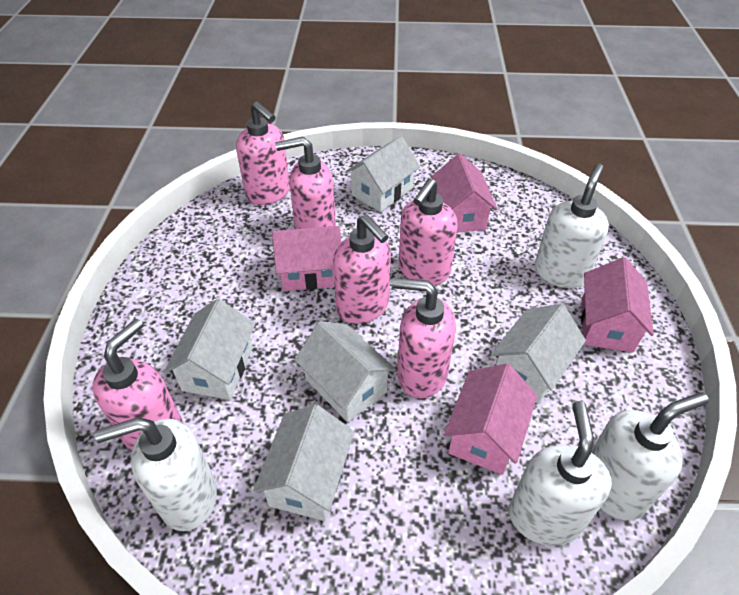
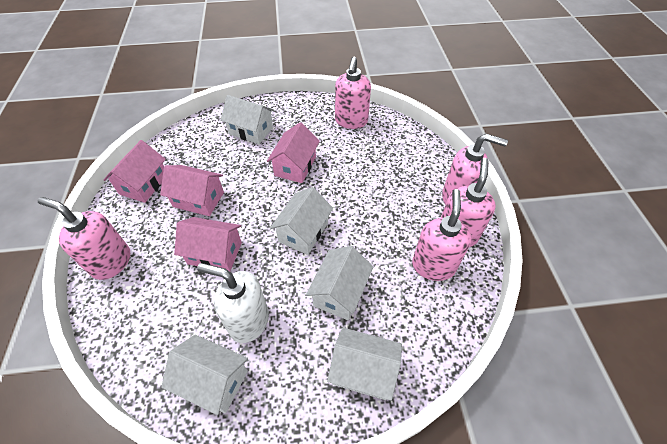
pink soap dispenser: [92,319,183,451] [236,101,290,205] [275,137,336,229] [333,215,391,324] [392,278,456,399] [398,178,458,285] = 6 -> [38,197,130,280] [335,57,371,129] [412,189,471,281] [441,158,496,247] [442,134,508,204] = 5
white soap dispenser: [94,417,217,531] [509,401,612,545] [535,164,609,288] [592,392,709,520] = 4 -> [197,263,269,343] = 1

